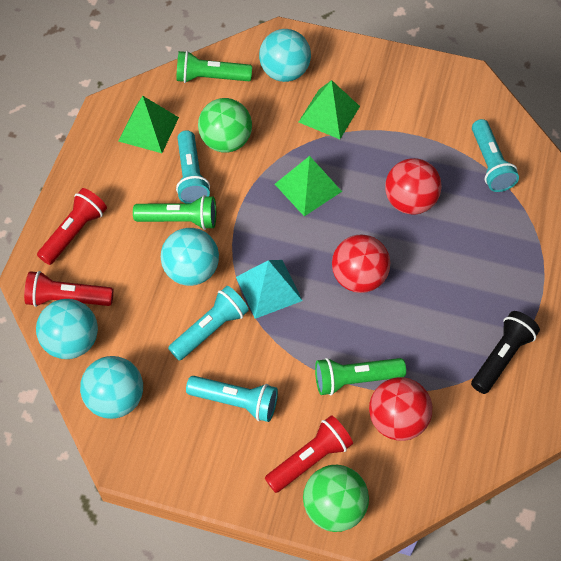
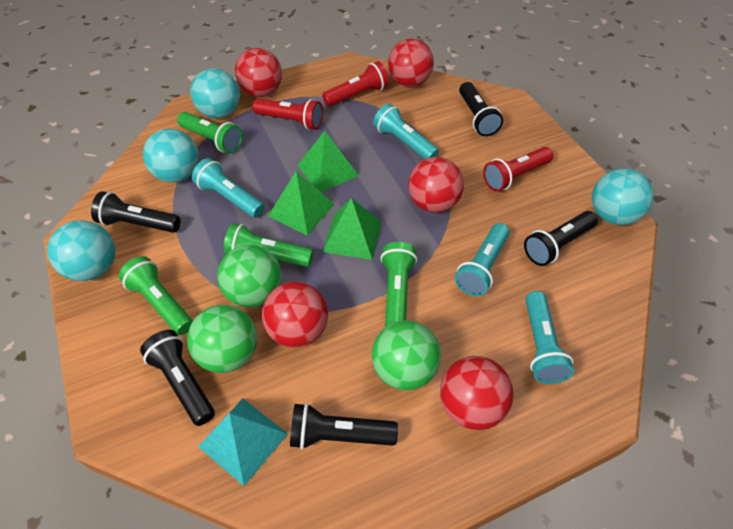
black flashlight: [471,311,540,394] = 1 -> [91,191,180,233] [140,330,215,426] [290,403,398,449] [459,82,503,136] [524,211,598,266] = 5
green ball: [198,98,252,153] [303,465,369,532] = 2 -> [187,305,257,373] [217,245,282,308] [372,320,441,391] = 3
green flashlight: [133,195,216,230] [177,51,252,83] [315,358,406,395] = 3 -> [119,256,193,335] [177,112,243,154] [224,223,313,267] [380,242,417,327] = 4
red ball: [332,234,390,293] [369,377,432,441] [385,158,442,215] = 3 -> [235,48,282,97] [262,282,328,348] [388,39,434,87] [408,157,464,213] [440,356,514,430] = 5

